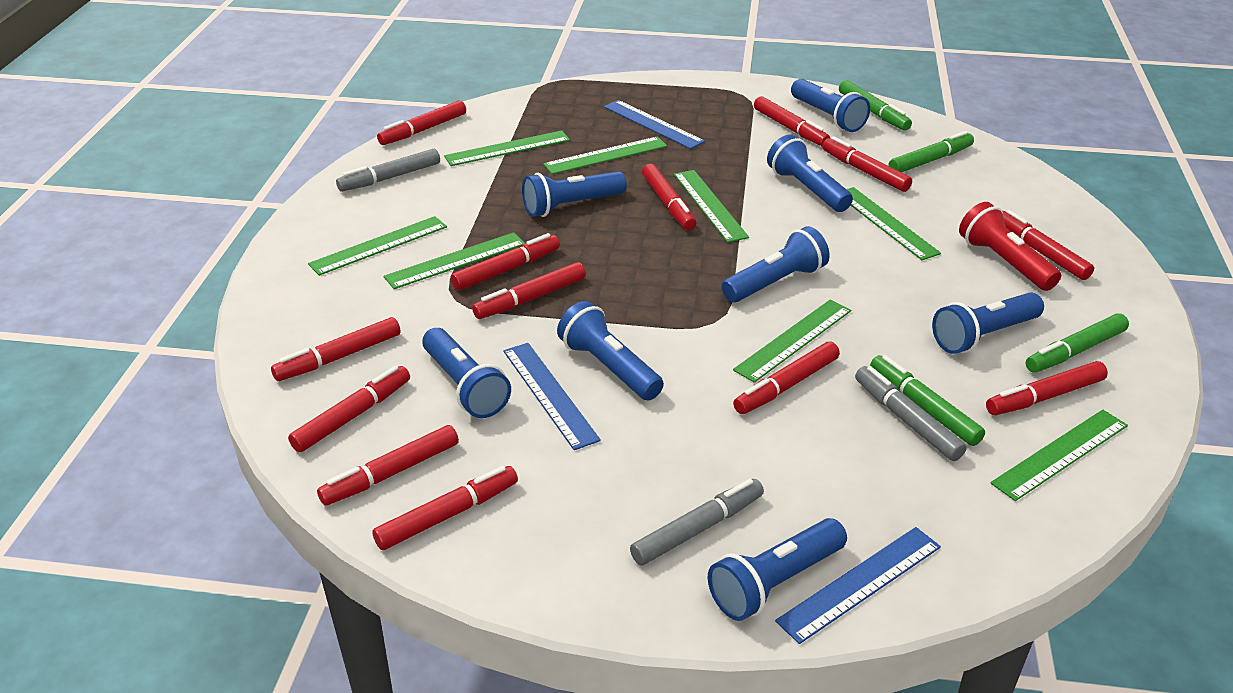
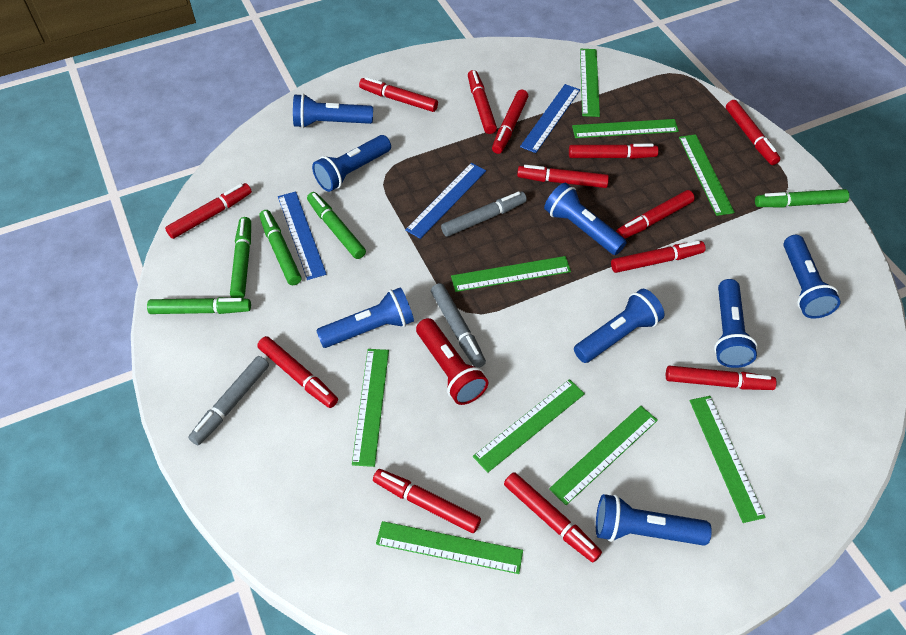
green marker: [839,80,912,131] [870,355,985,446] [889,131,974,173] [1026,313,1129,373] = 4 -> [147,297,251,314] [230,217,251,298] [259,210,301,285] [307,192,366,259] [755,189,849,208] = 5
green ruler: [308,216,447,276] [384,232,525,289] [444,130,570,166] [543,136,667,174] [674,170,749,243] [733,299,851,383] [847,187,941,260] [991,410,1128,501] = 8 -> [352,349,389,467] [376,521,523,574] [451,256,571,292] [473,379,585,473] [549,406,658,505] [572,119,679,138] [580,49,600,117] [679,134,735,216] [690,396,766,523] = 9

